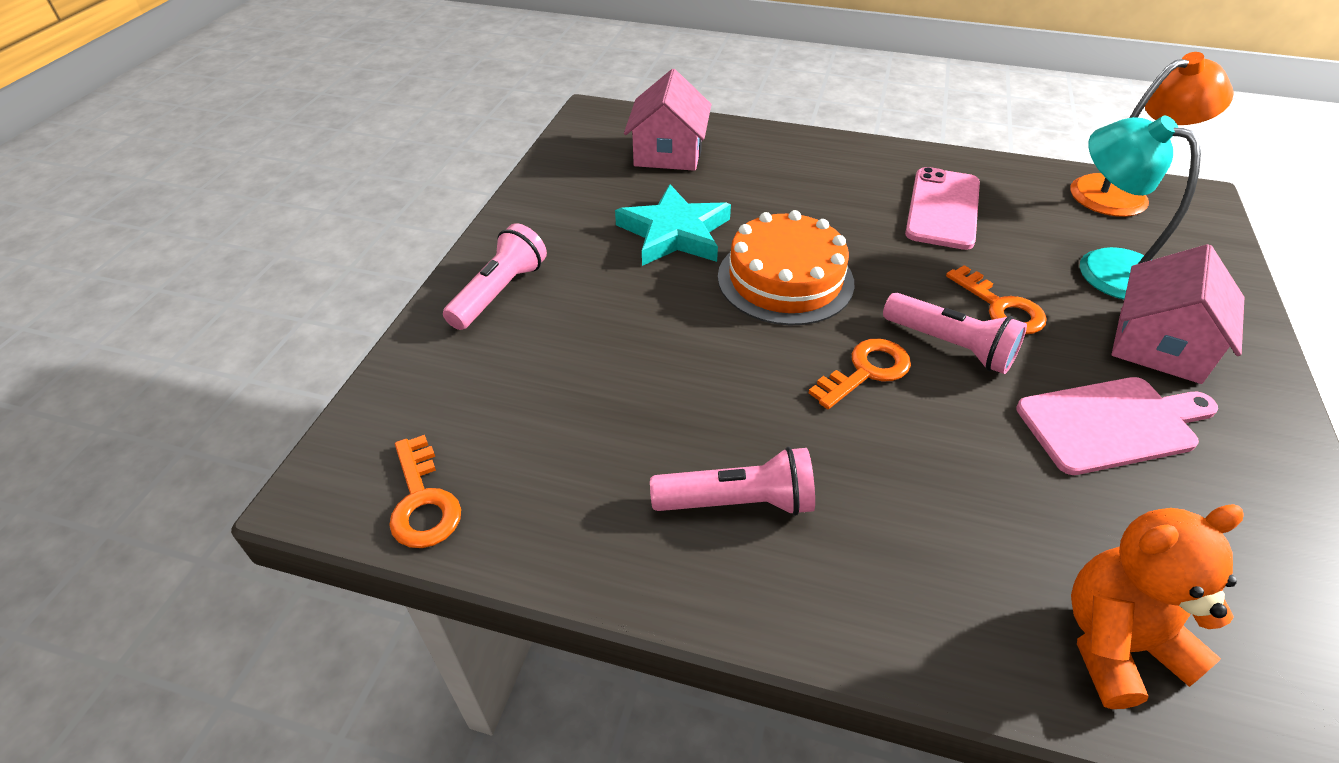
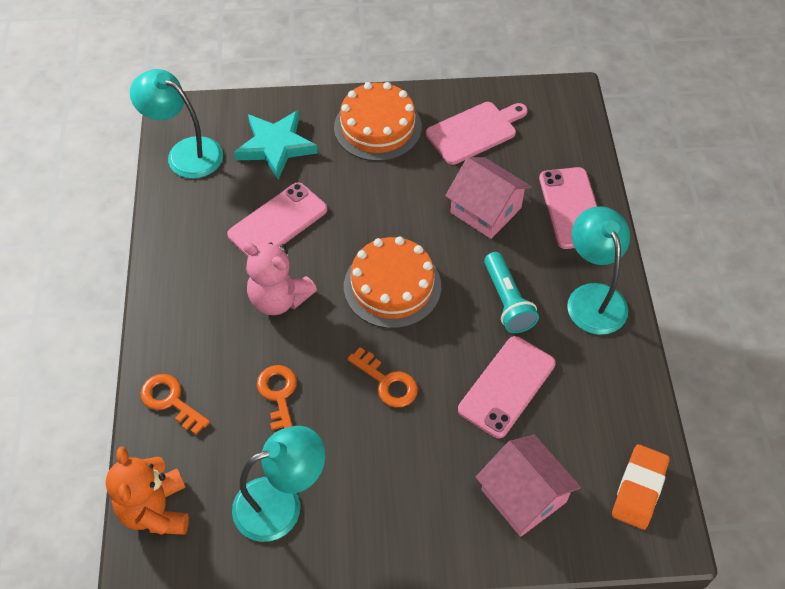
orange cake: [718,210,854,325] = 1 -> [334,82,422,161] [344,236,441,328] = 2
orange eraser: none = 0 -> [612,444,670,530] = 1
orange lamp: [1071,52,1234,217] = 1 -> none = 0
pink flashlight: [443,223,547,330] [650,447,815,516] [883,293,1027,374] = 3 -> none = 0
pink phone: [905,167,980,250] = 1 -> [227,182,327,257] [458,336,556,438] [539,167,597,249] = 3
pink teddy bear: none = 0 -> [243,242,317,315] = 1
turquoise flashlight: none = 0 -> [484,252,539,333] = 1
turquoise lamp: [1080,116,1201,299] = 1 -> [130,69,223,179] [232,426,325,542] [567,206,630,335] = 3

